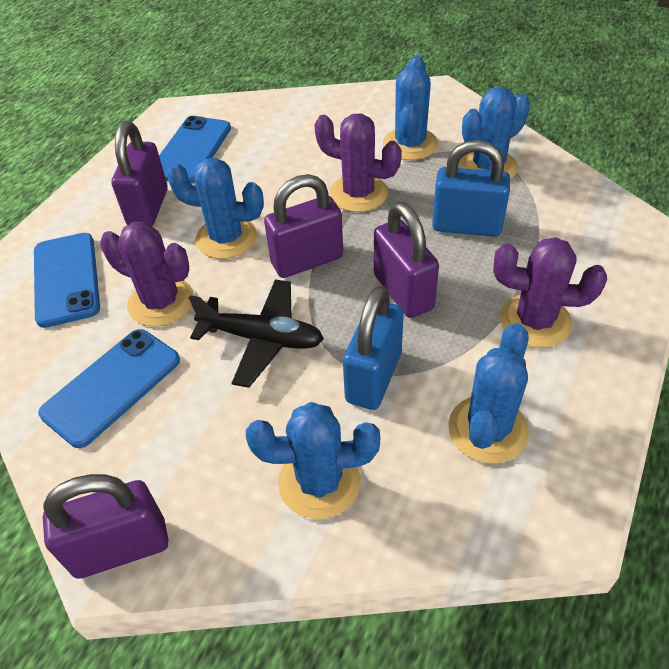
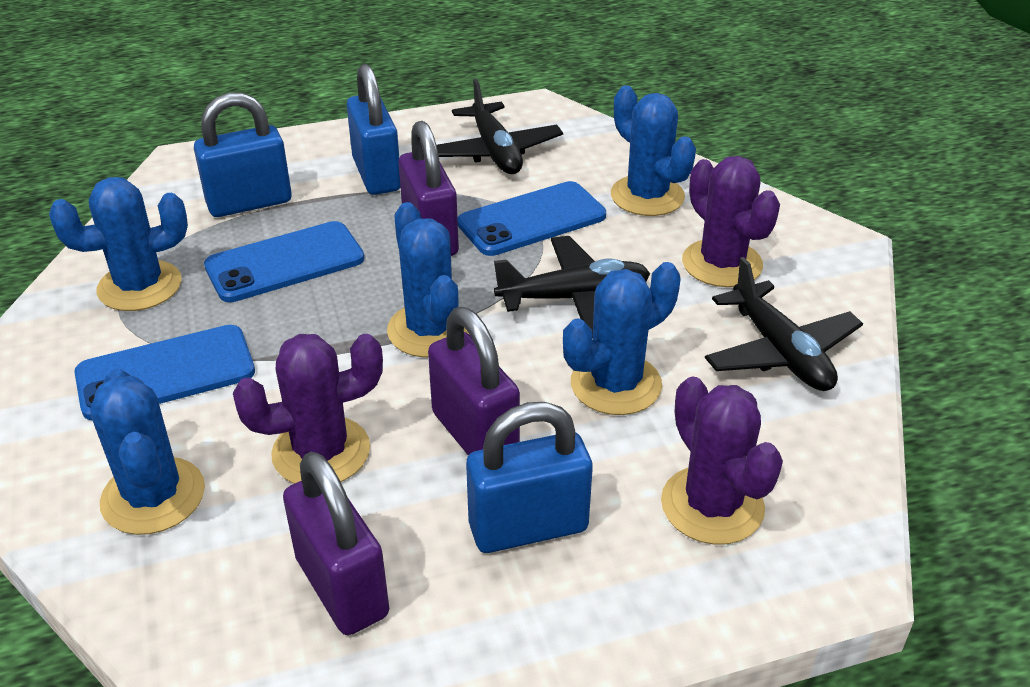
black plane: [189,279,324,388] = 1 -> [437,79,563,174] [494,236,650,338] [705,257,863,391] = 3
blue padlock: [343,286,404,410] [432,140,510,237] = 2 -> [194,93,292,217] [347,64,401,195] [466,402,593,553] = 3
purple padlock: [43,474,168,579] [111,121,168,226] [264,174,343,278] [374,202,439,318] = 4 -> [283,452,389,635] [399,121,459,256] [428,307,520,455] = 3

